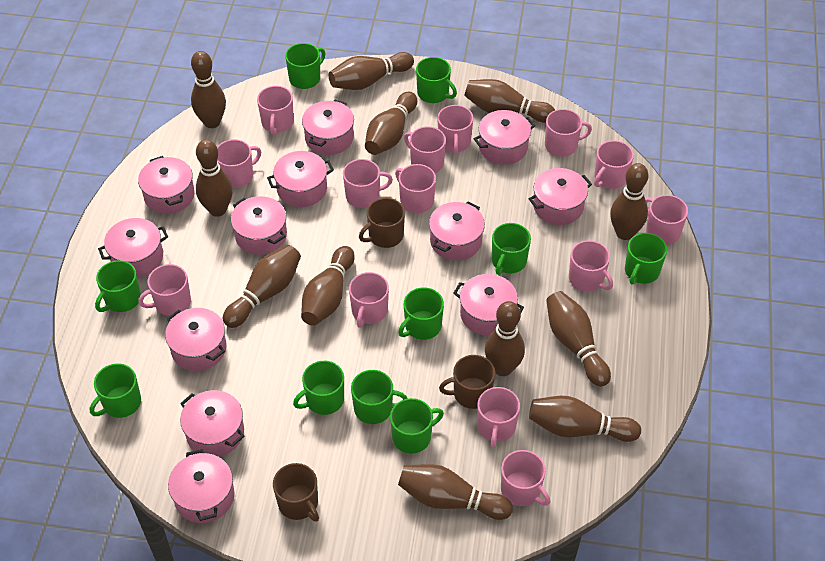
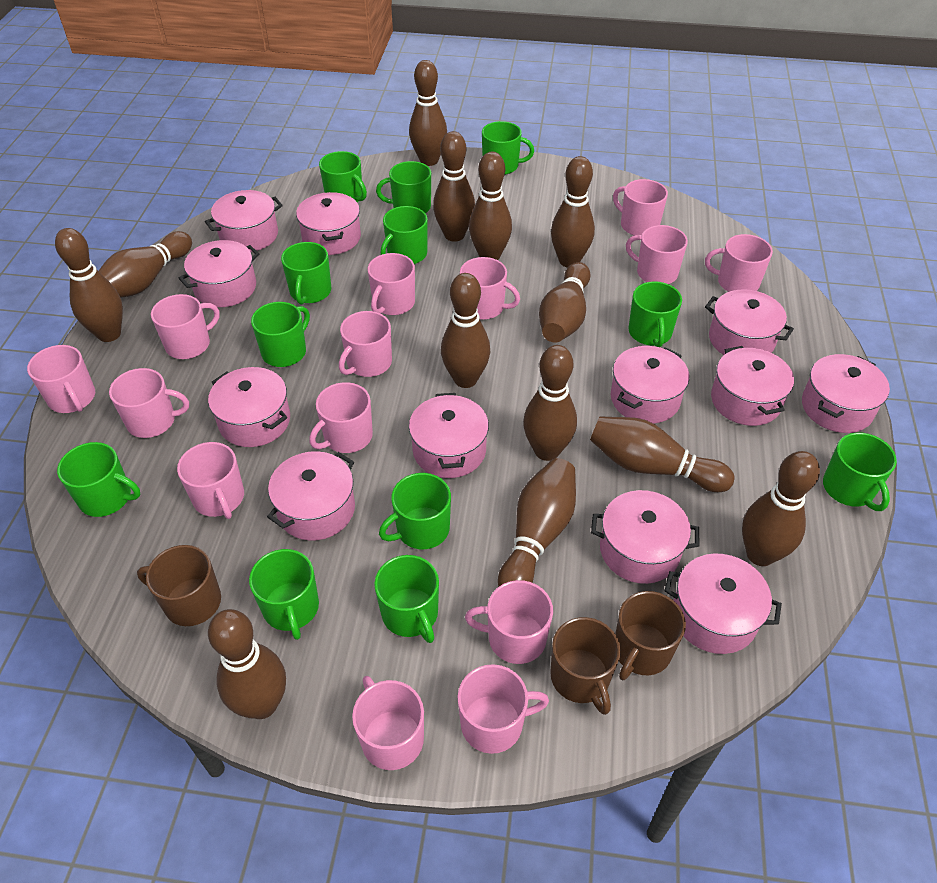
brown bowling pin: [191,51,226,128] [196,140,233,217] [223,245,301,328] [301,246,355,326] [329,52,414,90] [365,92,417,155] [398,464,513,520] [464,79,555,123] [485,301,525,376] [529,396,641,442] [546,291,611,387] [610,163,649,240] = 12 -> [55,228,123,342] [99,231,192,298] [208,609,286,719] [409,60,447,166] [433,131,475,242] [441,273,490,388] [469,152,512,260] [498,458,576,587] [523,345,577,461] [539,262,591,343] [551,156,595,267] [590,416,734,492] [742,451,820,566] = 13
green mug: [90,363,141,418] [95,260,141,312] [285,43,325,89] [293,361,344,415] [351,370,408,424] [390,398,444,453] [398,287,444,340] [416,57,457,103] [492,223,531,275] [625,233,667,285] = 10 -> [57,442,141,517] [249,549,319,640] [251,302,310,367] [281,242,331,304] [319,151,367,202] [374,555,439,643] [376,161,431,213] [379,473,451,549] [381,206,428,264] [482,121,534,175] [629,281,682,347] [823,433,897,511] = 12

